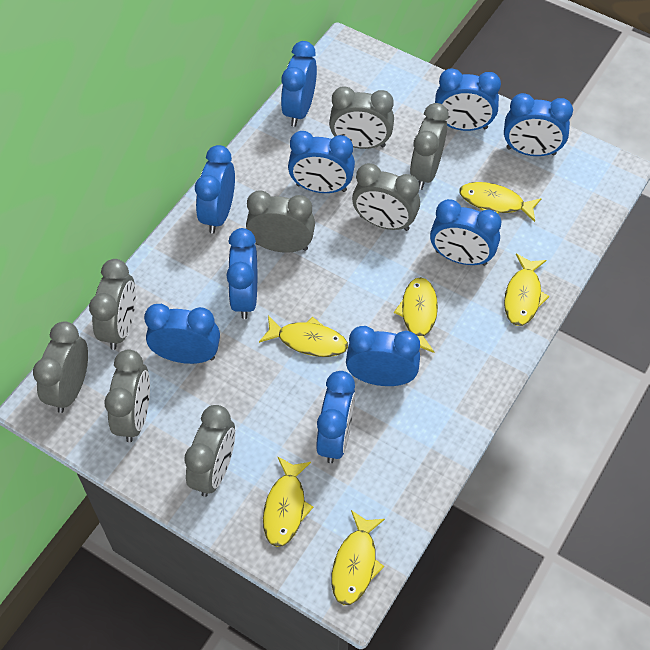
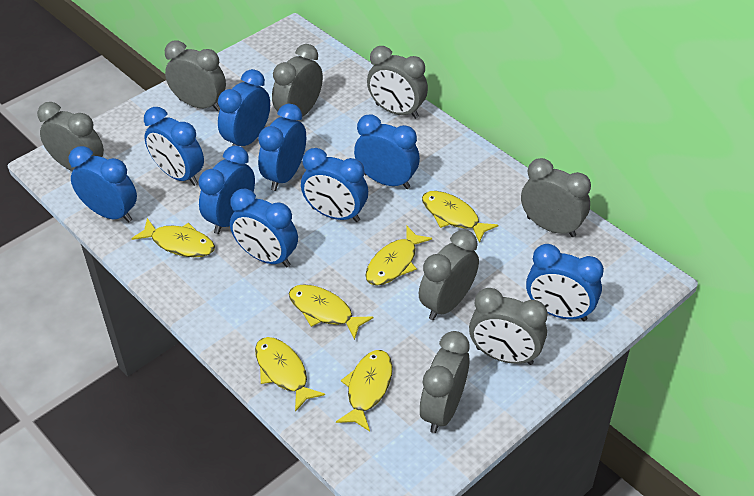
blue clock: [144,304,220,364] [195,145,235,234] [226,228,257,319] [281,41,317,127] [288,131,355,193] [316,371,355,463] [346,326,420,386] [430,199,502,266] [435,68,501,131] [504,93,573,156] = 10 -> [69,146,137,223] [144,107,204,186] [199,146,255,234] [218,69,270,146] [230,189,298,267] [258,104,306,191] [301,148,368,222] [354,114,420,189] [526,244,604,321] = 9

